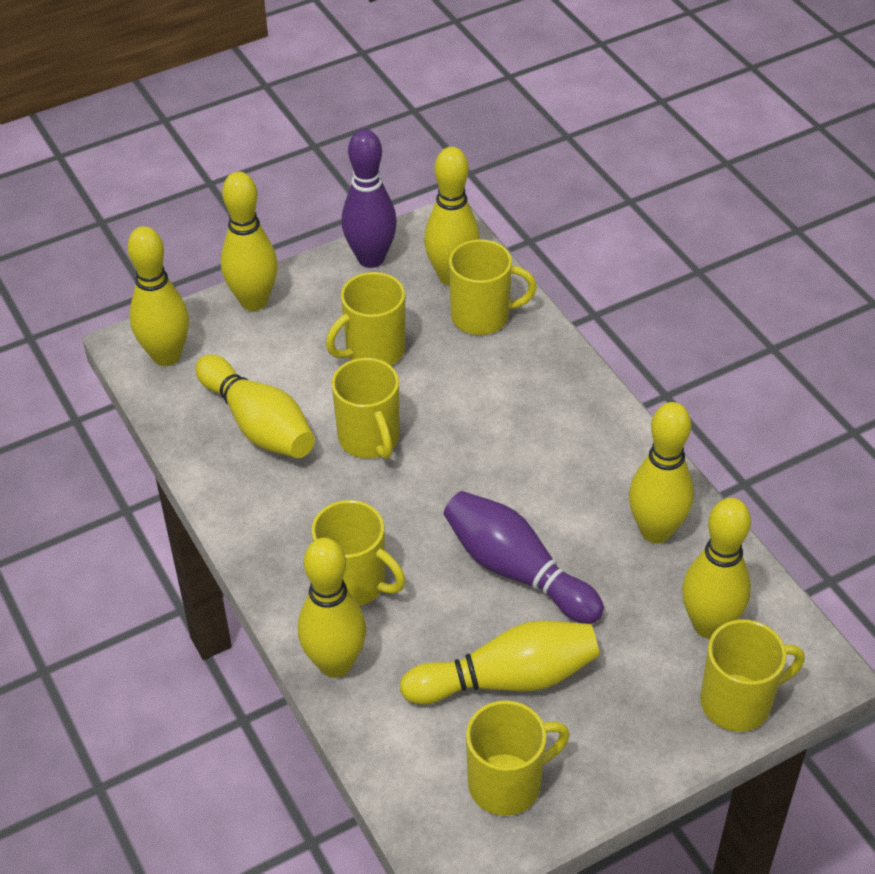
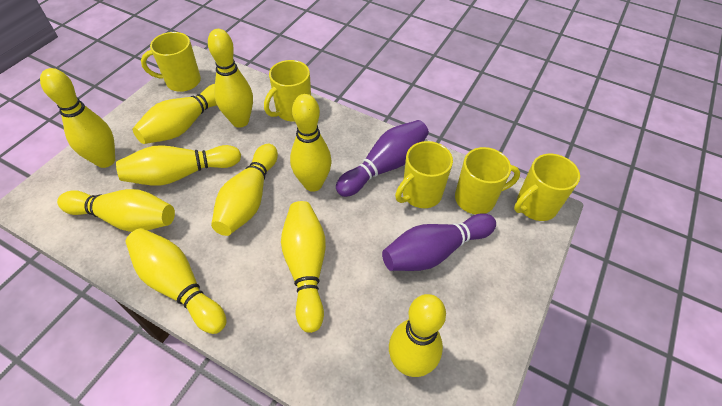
yellow bowling pin: [127,226,189,366] [196,355,315,458] [221,172,278,311] [298,538,366,678] [400,620,599,704] [424,147,480,286] [629,402,694,543] [682,498,751,639] = 8 -> [40,68,115,168] [57,189,175,232] [116,145,241,186] [125,228,227,334] [133,84,217,144] [208,29,253,128] [211,144,278,236] [281,201,326,333] [290,94,332,192] [389,294,446,377] = 10
yellow mug: [312,500,405,606] [326,272,405,365] [332,358,400,459] [449,239,537,335] [466,700,570,816] [700,620,805,732] = 6 -> [141,32,201,92] [264,60,311,122] [395,141,453,208] [455,147,520,214] [514,154,580,221] = 5

